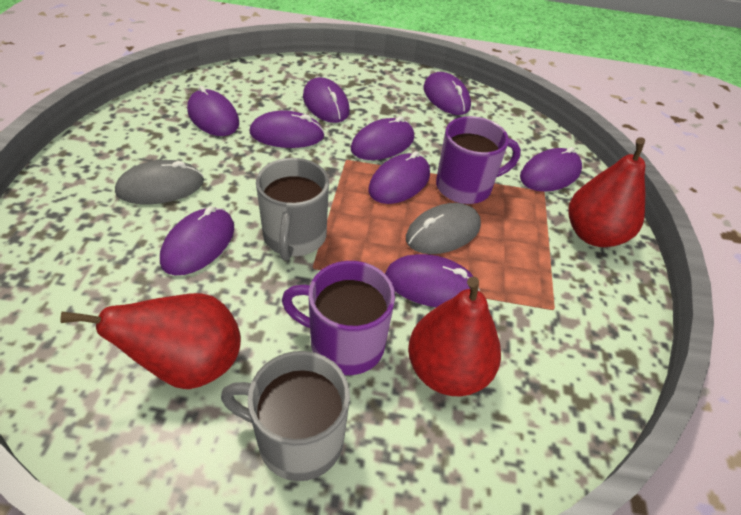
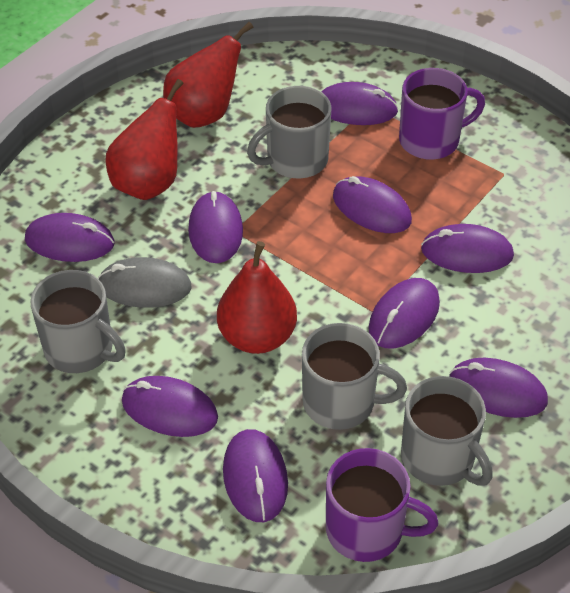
grey mouse: [115,160,204,204] [406,203,481,254] = 2 -> [98,257,192,308] = 1
grey mug: [221,351,350,481] [256,158,329,261] = 2 -> [30,270,126,373] [247,86,331,178] [302,323,407,430] [401,376,493,486] = 4

